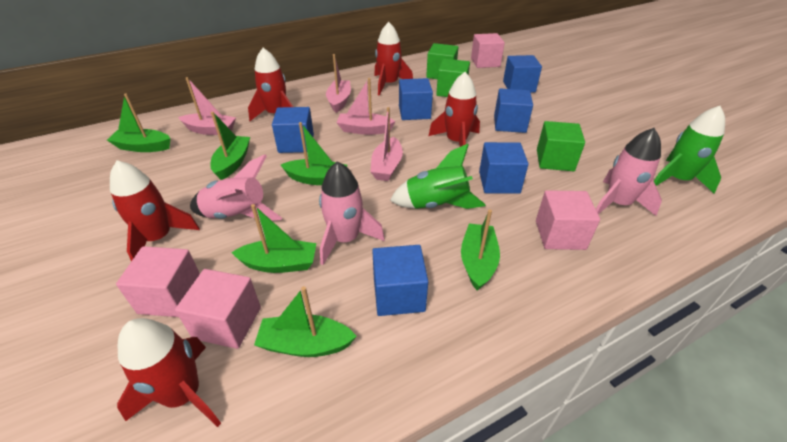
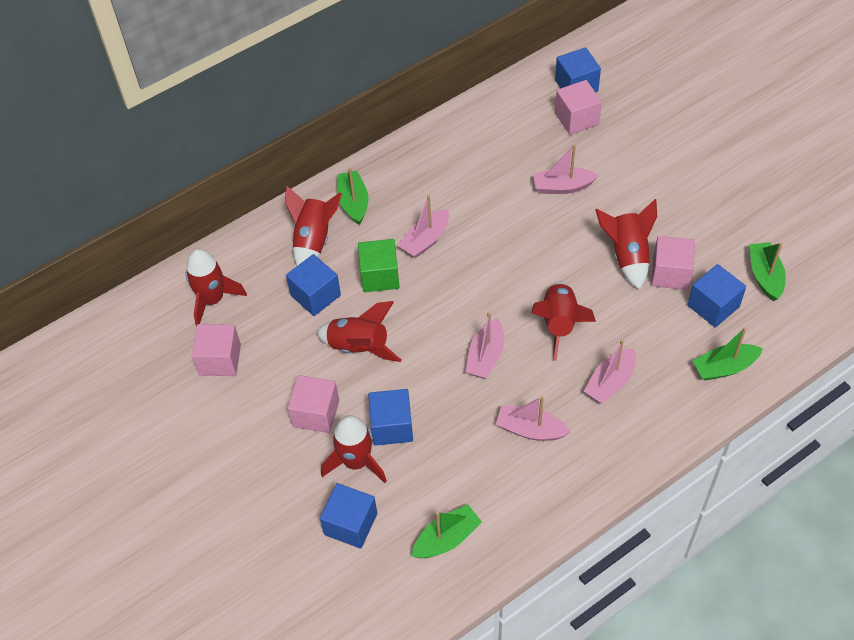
blue cube: [272,107,314,153] [372,245,428,316] [399,78,433,120] [479,142,528,194] [494,89,533,133] [503,55,542,93] = 6 -> [286,254,341,316] [320,483,377,549] [368,389,413,446] [555,47,601,92] [688,264,746,328] = 5
green boat: [107,94,170,152] [211,112,250,180] [231,204,316,273] [254,286,357,357] [281,122,348,185] [461,209,500,291] = 6 -> [338,167,369,225] [412,504,482,558] [693,327,763,381] [749,242,786,301] = 4
green cube: [426,43,459,79] [436,59,470,97] [537,121,585,171] = 3 -> [358,239,399,292] = 1
green rocket: [390,144,486,209] [654,106,725,194] = 2 -> none = 0
pink boat: [178,77,236,135] [326,54,351,113] [336,78,396,135] [370,107,403,181] = 4 -> [398,195,449,258] [466,312,504,379] [496,396,570,441] [533,144,598,194] [584,339,636,404] = 5
pink rocket: [190,155,282,221] [319,161,385,265] [596,128,662,216] = 3 -> none = 0
red rocket: [110,160,200,261] [117,318,221,427] [248,48,293,121] [374,22,413,96] [429,72,480,147] = 5 -> [185,249,247,327] [285,186,342,266] [316,301,401,362] [321,415,387,483] [532,282,596,361] [595,199,657,289] = 6

